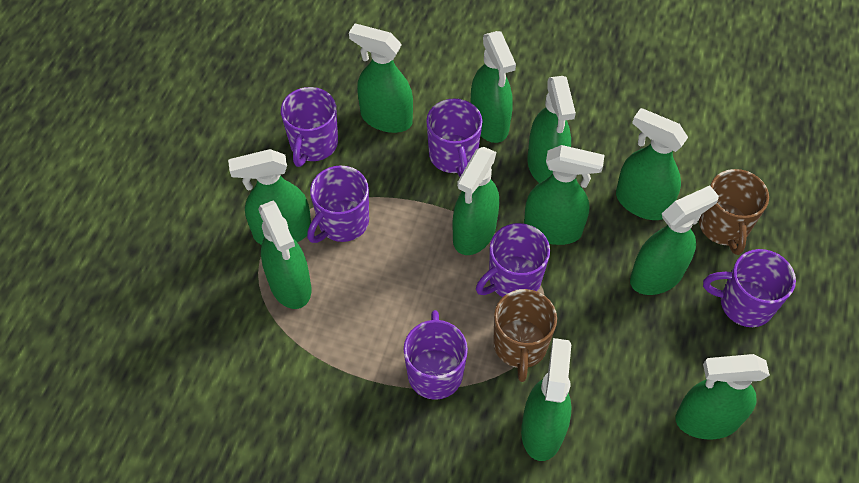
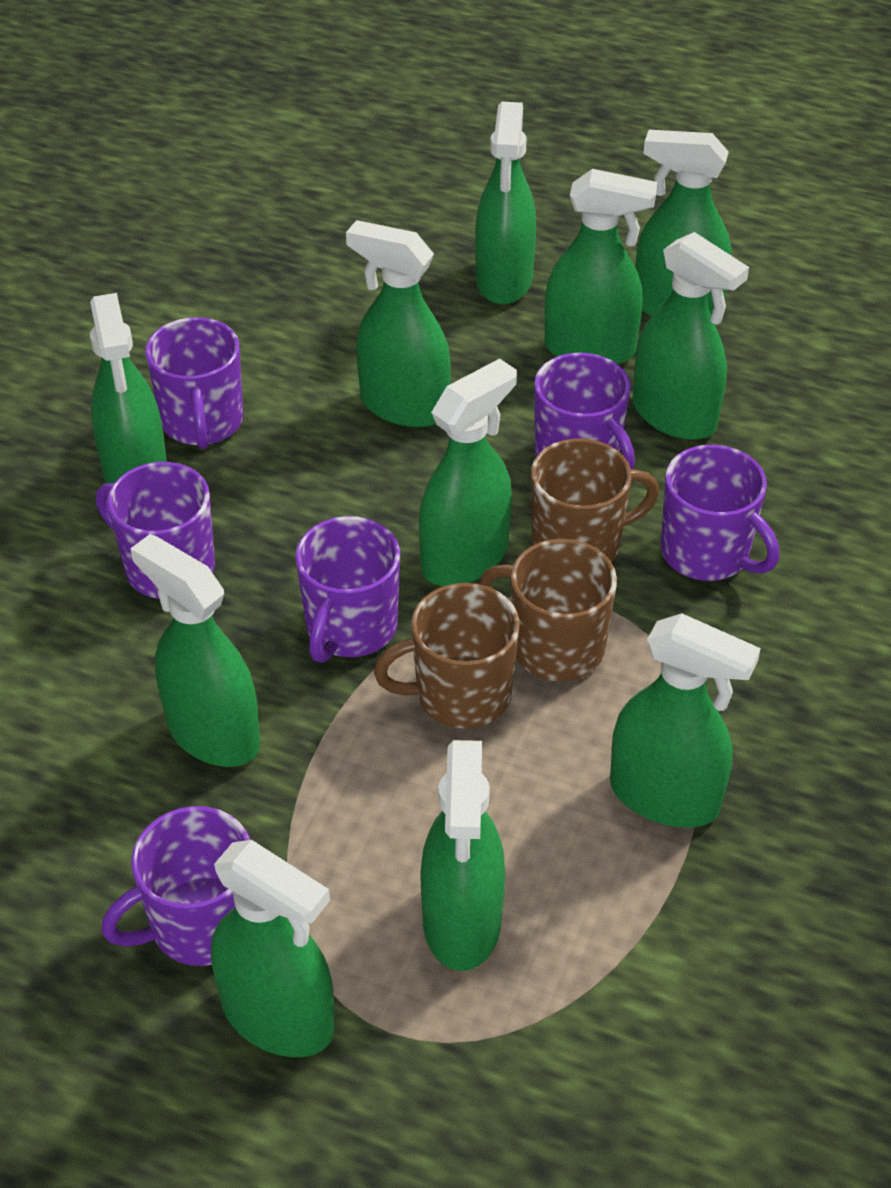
brown mug: [493,289,557,382] [699,169,769,255] = 2 -> [374,583,520,728] [479,539,617,681] [531,438,659,562] = 3

